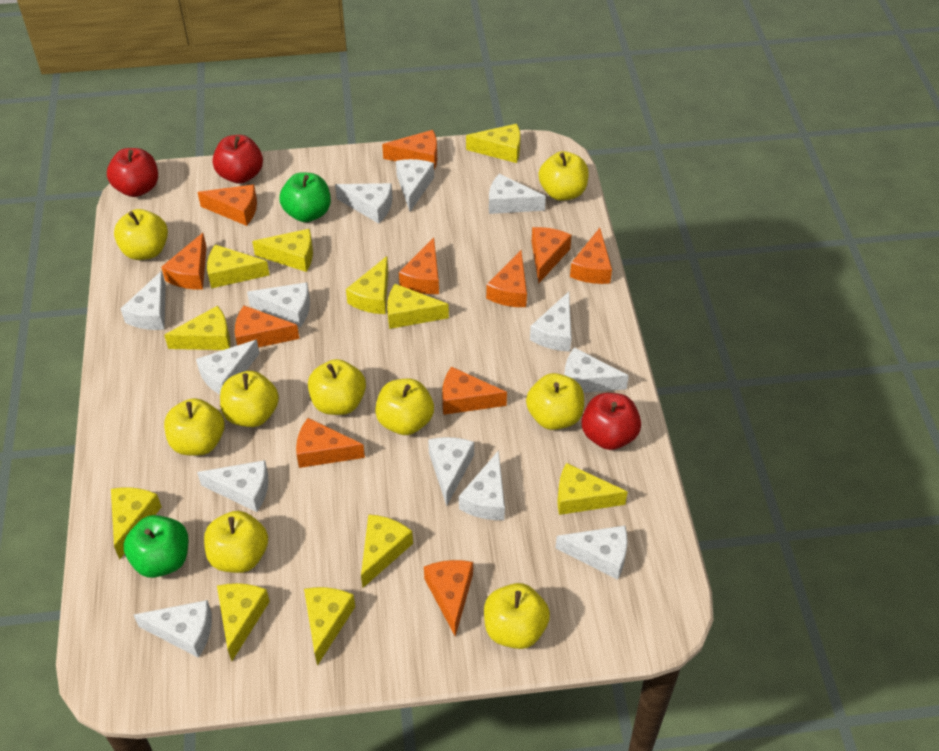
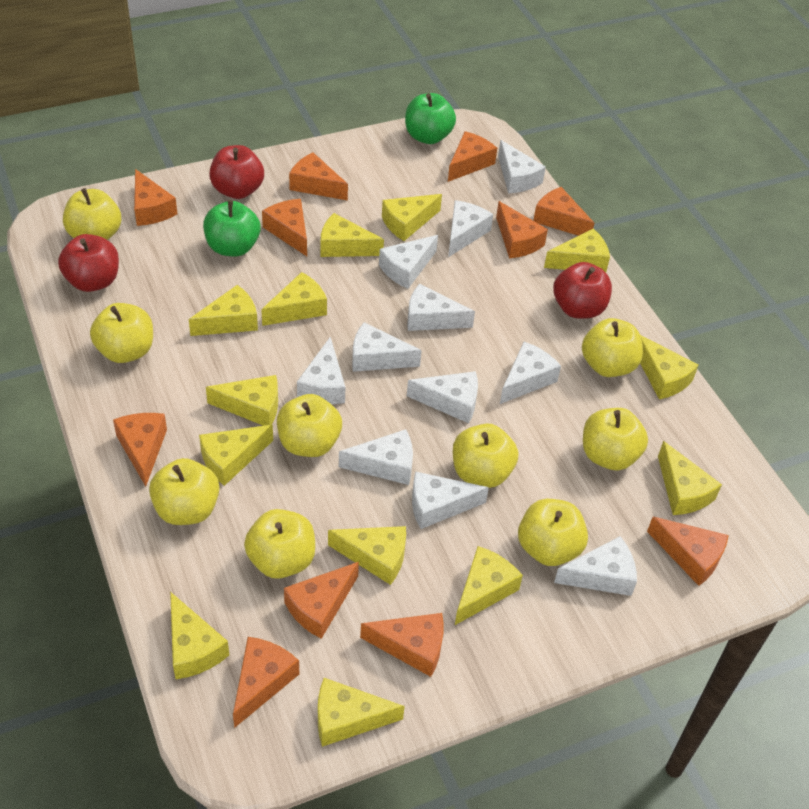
white cheese: [120,271,166,330] [134,600,212,658] [196,340,260,395] [197,460,269,512] [247,282,310,327] [335,183,392,224] [396,159,434,212] [428,437,474,506] [459,450,505,520] [489,174,546,214] [530,292,572,352] [555,526,628,580] [564,347,629,393] = 13 -> [297,337,345,404] [339,429,413,485] [352,322,422,372] [379,235,438,289] [407,284,475,331] [407,371,478,423] [412,471,489,529] [448,200,493,257] [498,140,546,193] [500,342,561,404] [554,536,637,596] = 11
yellow cheese: [111,487,162,559] [164,306,230,350] [207,245,269,288] [217,583,270,661] [252,229,313,272] [304,587,355,666] [346,256,388,314] [361,514,413,588] [387,284,449,329] [466,124,520,163] [558,463,628,515] = 11 -> [170,592,229,679] [189,285,258,336] [199,425,273,486] [206,375,278,426] [261,272,327,326] [318,678,405,747] [321,213,384,257] [328,526,406,585] [382,194,442,241] [455,546,523,625] [544,228,610,272] [640,335,699,399] [658,441,722,515] = 13

